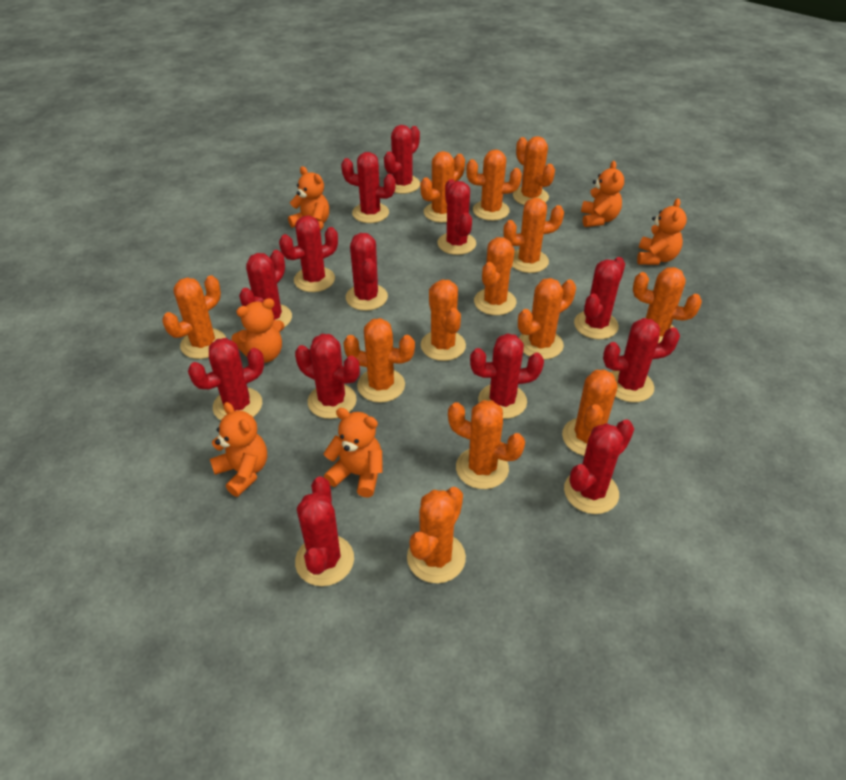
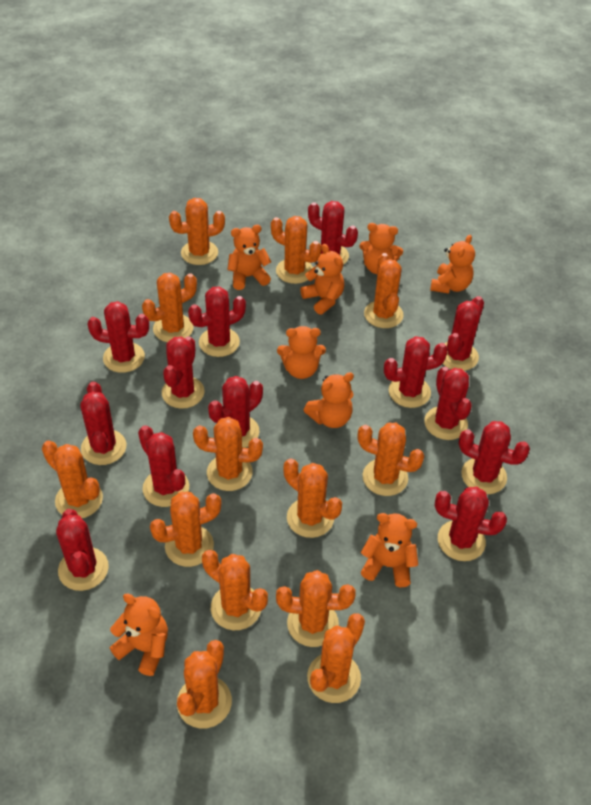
orange teddy bear: [210,402,267,497] [231,298,284,363] [288,166,329,230] [324,408,383,498] [581,161,624,227] [637,198,687,265] = 6 -> [110,593,168,676] [227,225,271,290] [277,326,326,379] [300,244,344,315] [304,372,354,428] [359,223,403,274] [361,513,418,587] [430,235,475,294] = 8

